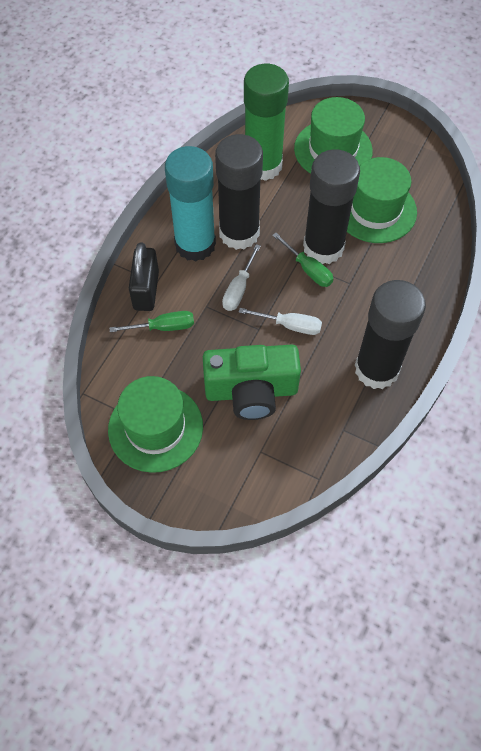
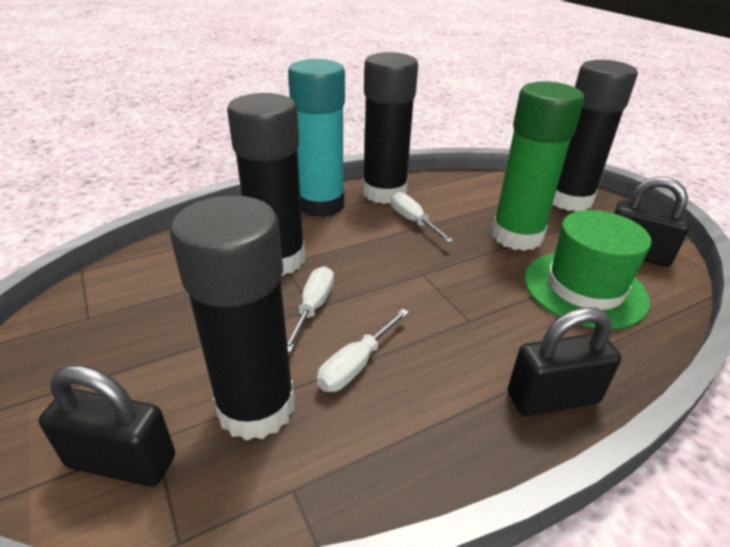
black glue stick: [215,134,263,250] [303,149,360,264] [355,280,426,389] = 3 -> [170,195,295,441] [227,93,305,276] [362,52,418,204] [552,60,638,212] = 4
black padlock: [129,242,159,311] = 1 -> [39,365,175,487] [508,307,621,416] [614,177,690,267] = 3
green camera: [203,345,301,420] = 1 -> none = 0
green hat: [108,376,203,473] [294,97,373,173] [347,157,417,243] = 3 -> [524,210,651,329] = 1
green screwdriver: [109,311,194,332] [272,233,334,287] = 2 -> none = 0
white screwdriver: [222,244,261,311] [239,308,322,335] = 2 -> [287,266,334,353] [317,309,409,392] [391,192,454,243] = 3

